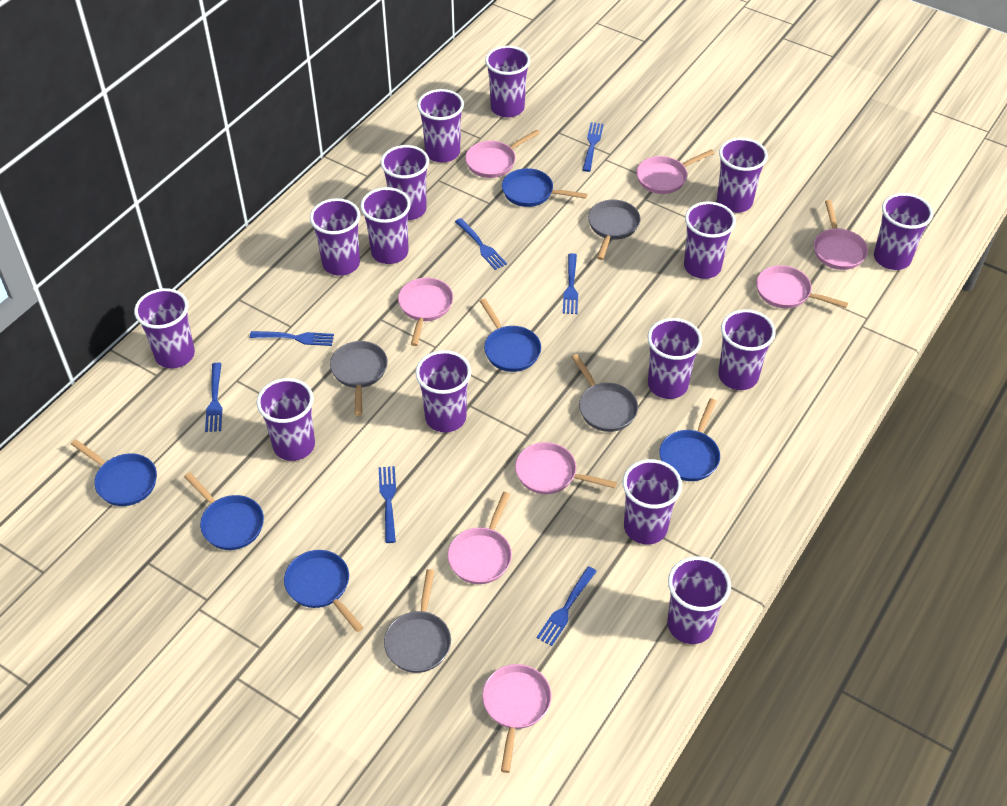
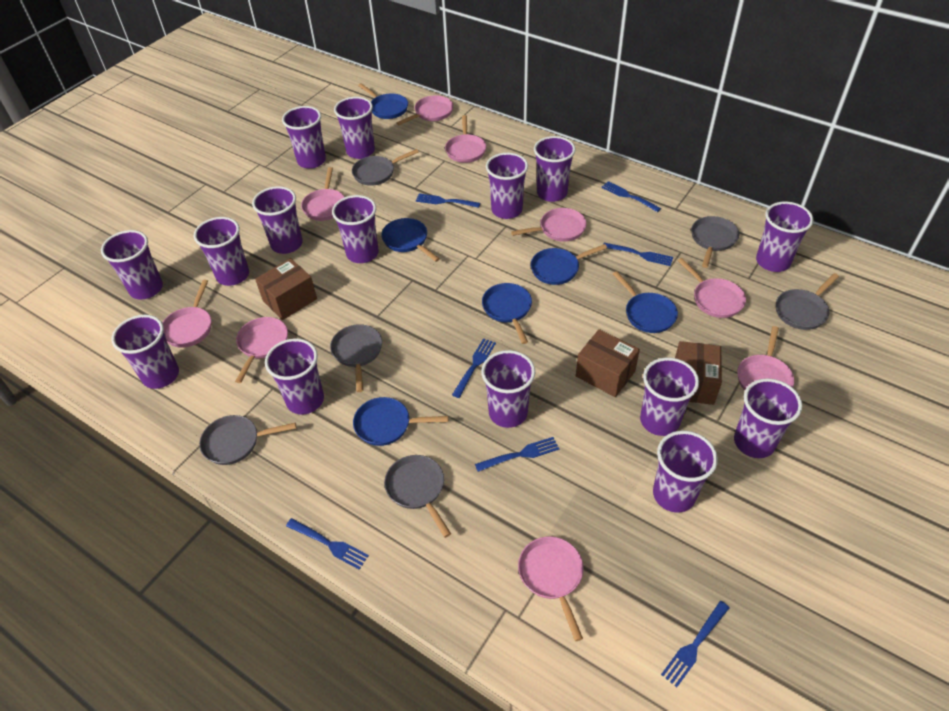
brown box: none = 0 -> [255,258,317,320] [576,329,640,397] [675,341,722,405] = 3
grey pan: [330,341,388,416] [384,569,451,673] [572,354,638,432] [588,200,641,260] = 4 -> [199,415,296,465] [330,324,382,392] [352,149,419,186] [384,455,451,538] [691,216,739,268] [776,273,839,330] = 6
pink pan: [398,277,453,346] [448,492,512,584] [465,130,540,178] [482,664,551,773] [515,442,617,494] [636,149,715,194] [756,265,848,308] [814,200,868,270] = 8 -> [162,280,211,347] [235,317,288,383] [301,167,344,221] [396,95,453,125] [445,115,486,163] [511,208,587,242] [518,536,583,641] [678,258,746,318] [737,326,794,391] = 9

